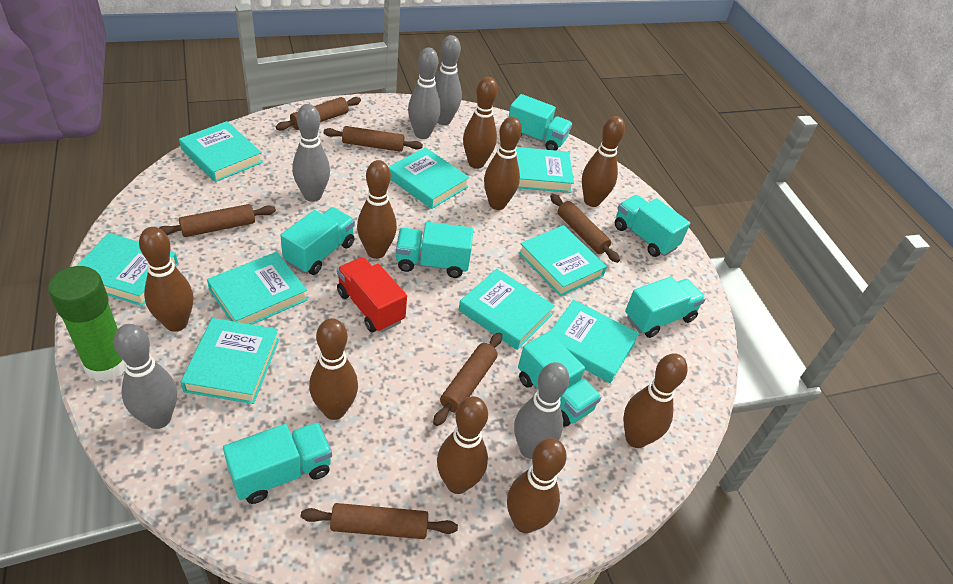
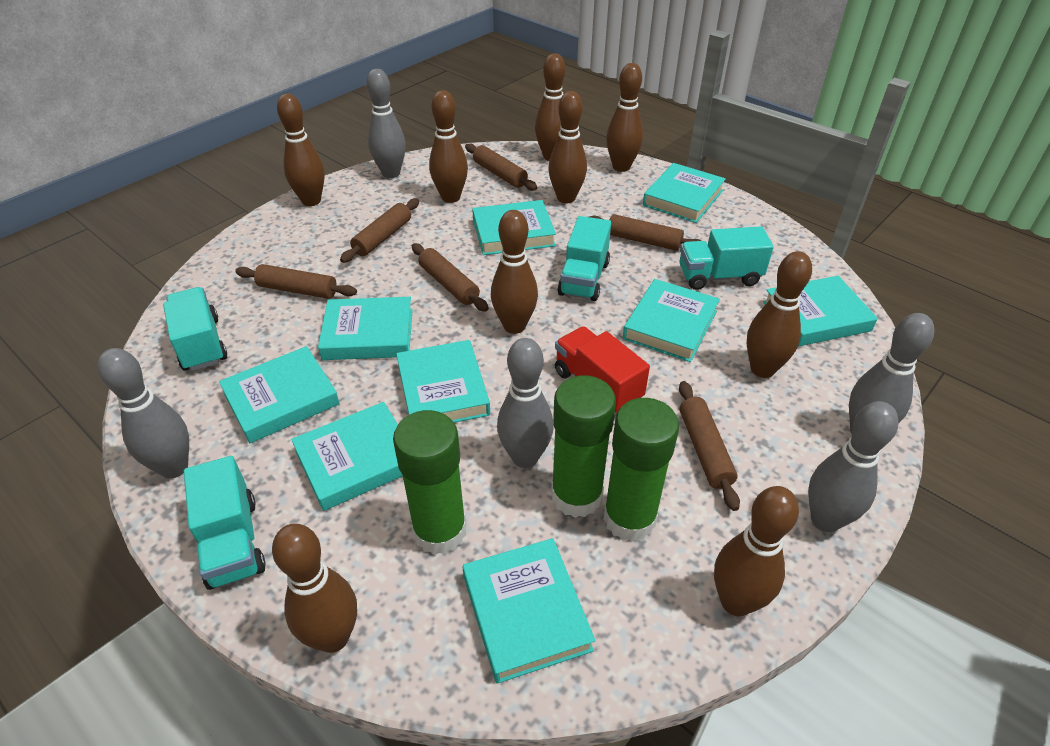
green glue stick: [48,266,125,381] = 1 -> [393,410,466,555] [551,375,616,518] [603,398,679,542] = 3
turquoise truck: [223,422,332,504] [280,207,355,275] [396,222,473,278] [509,94,572,151] [518,332,601,427] [615,195,690,257] [625,276,706,338] = 7 -> [163,287,227,371] [184,456,266,590] [557,216,611,301] [679,226,774,290] = 4

